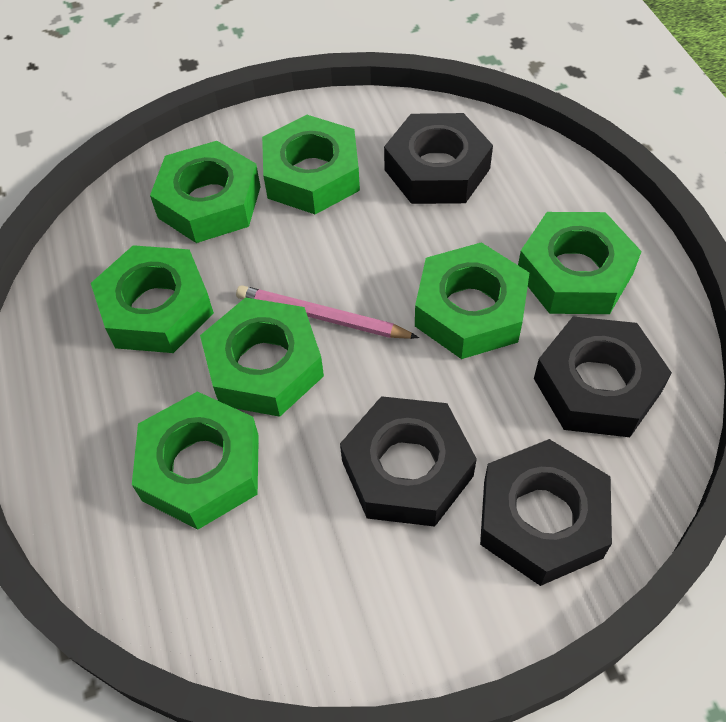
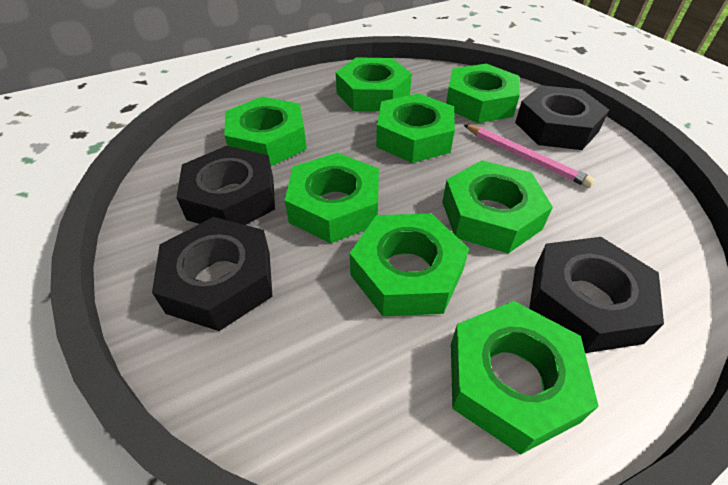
green nut: [91,245,214,353] [132,392,259,529] [150,141,261,243] [200,297,324,417] [262,115,360,214] [415,242,529,359] [518,212,642,314] = 7 -> [224,97,307,166] [285,153,379,243] [336,57,412,111] [350,213,469,316] [376,93,455,163] [442,160,553,253] [446,64,520,123] [451,301,599,455] = 8

